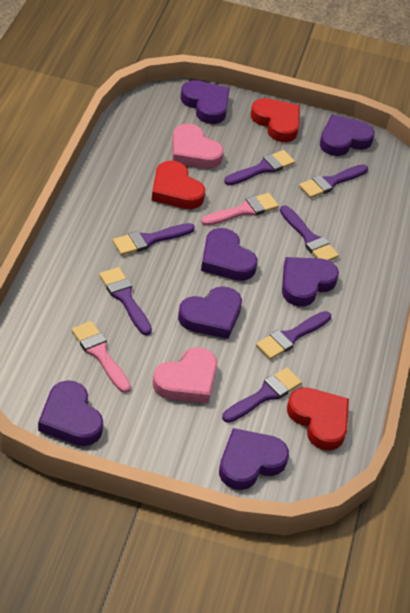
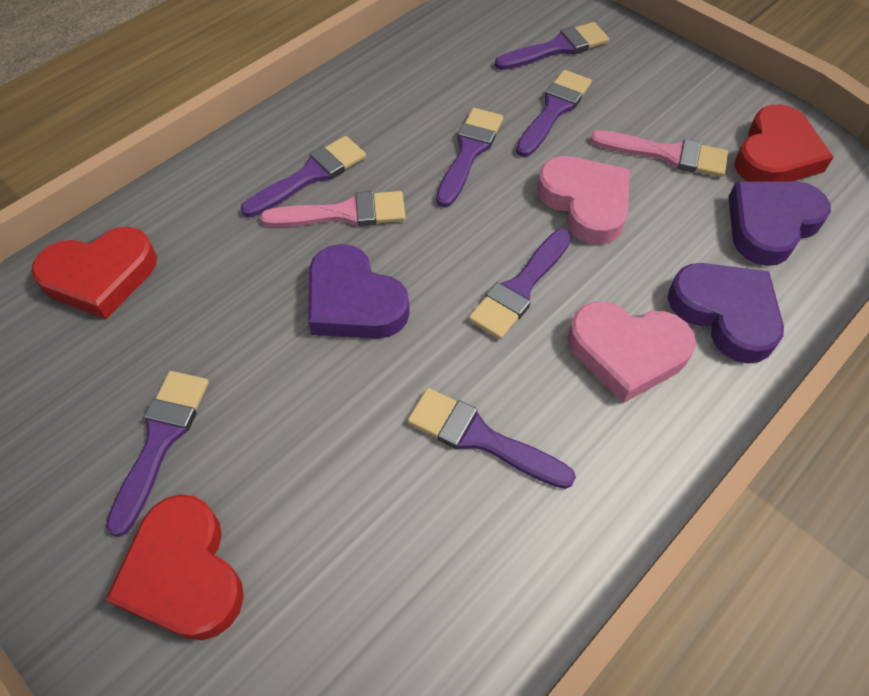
purple heart: [38,380,103,446] [178,286,242,339] [181,80,230,124] [201,228,257,281] [219,428,289,490] [282,257,339,306] [320,115,375,156] = 7 -> [308,244,410,339] [668,263,784,363] [728,181,831,266] = 3

